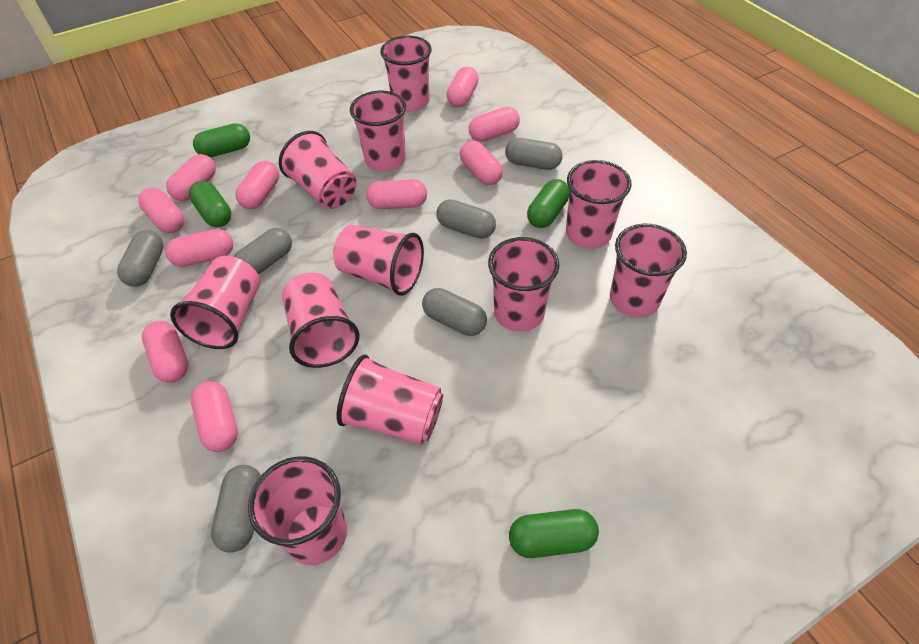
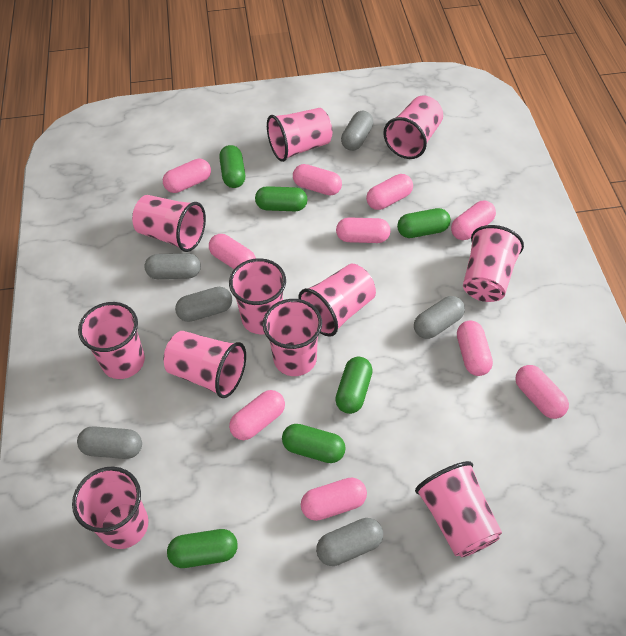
green capsule: [189,181,231,227] [193,123,250,157] [509,509,599,558] [527,179,569,228] = 4 -> [167,529,238,568] [219,145,245,188] [255,186,307,211] [282,424,346,463] [335,357,373,414] [397,208,451,238] = 6

